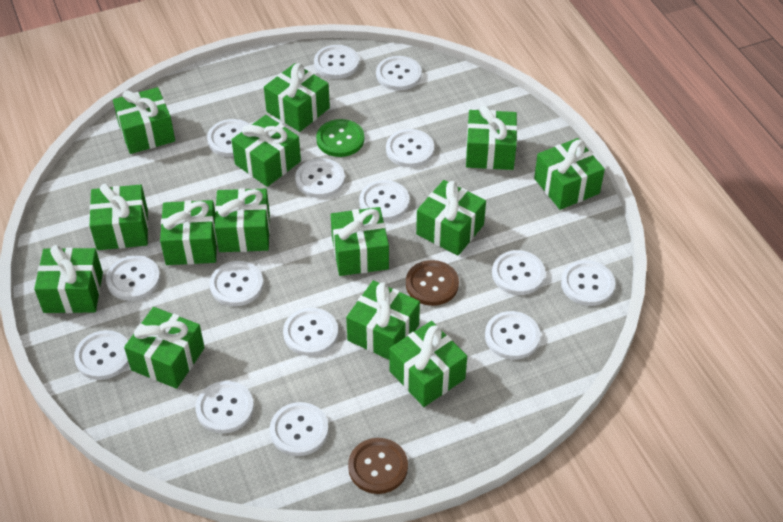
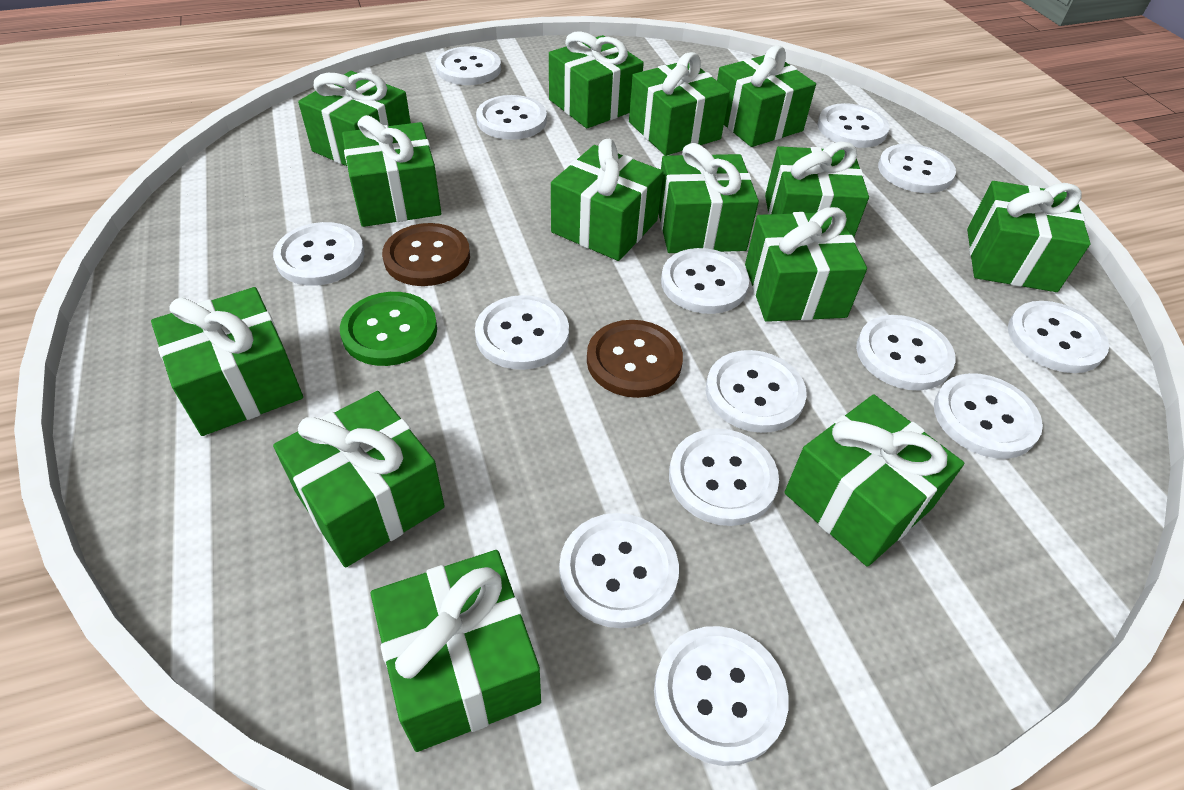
white button: [74,330,129,380] [106,255,160,301] [196,381,254,433] [207,119,250,157] [210,261,264,306] [270,402,329,456] [283,308,338,356] [295,158,345,198] [314,45,359,79] [359,180,410,221] [376,56,422,91] [386,129,434,167] [485,311,541,360] [492,250,545,295] [561,260,615,306] = 15 -> [273,222,365,286] [436,46,501,85] [475,295,569,370] [476,95,547,140] [559,513,679,628] [654,626,789,766] [661,248,749,314] [669,428,779,526] [706,350,807,433] [818,103,890,148] [856,315,956,391] [878,144,956,193] [934,373,1043,459] [1008,301,1109,373] = 14

